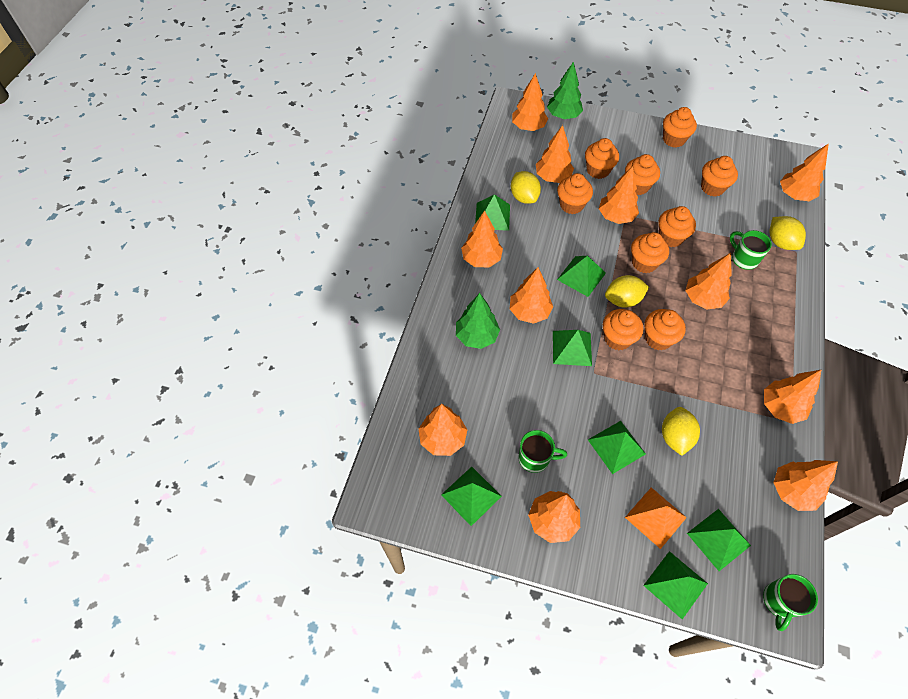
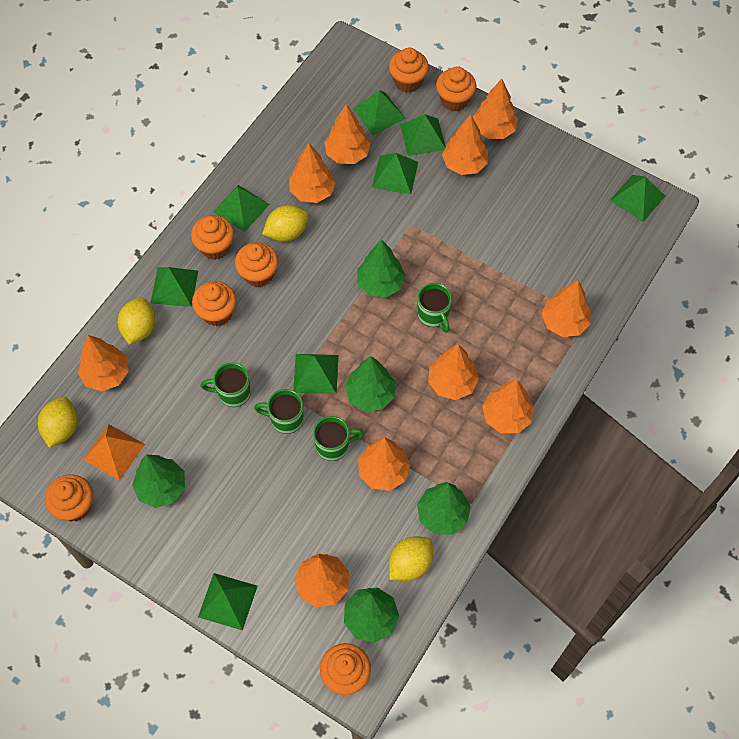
green mug: [518,430,567,473] [730,230,772,270] [763,574,818,631] = 3 -> [201,362,251,407] [254,389,304,434] [313,416,364,461] [418,283,452,333] = 4
green pyramid: [441,467,502,526] [475,194,510,231] [553,330,592,366] [557,256,606,297] [588,421,646,474] [643,551,708,619] [687,509,751,571] = 7 -> [151,267,198,307] [198,573,258,631] [214,185,269,232] [293,354,338,394] [353,90,406,135] [372,153,418,194] [400,114,446,156] [610,175,665,222] = 8
green tree: [456,293,500,349] [547,61,583,119] = 2 -> [132,455,185,508] [344,587,399,643] [345,356,396,411] [357,239,406,298] [417,482,471,535] = 5
orange cupcake: [557,173,593,214] [585,138,619,179] [603,309,643,350] [625,154,660,195] [631,232,669,273] [644,309,686,350] [659,206,696,247] [663,107,697,148] [701,156,738,197] = 9 -> [45,474,93,521] [191,215,234,260] [192,281,237,326] [235,242,278,287] [320,643,371,695] [389,48,429,93] [436,66,476,111] = 7
orange tree: [419,404,467,456] [461,211,503,267] [510,267,553,324] [512,73,548,131] [528,491,580,543] [536,125,574,183] [599,166,639,224] [685,253,732,309] [764,370,821,424] [773,460,838,511] [780,143,829,201] = 11 -> [78,335,129,391] [289,143,336,203] [294,553,349,607] [324,104,371,164] [358,437,410,491] [428,344,479,400] [442,115,488,175] [473,79,518,139] [482,379,534,433] [541,280,591,337] = 10

